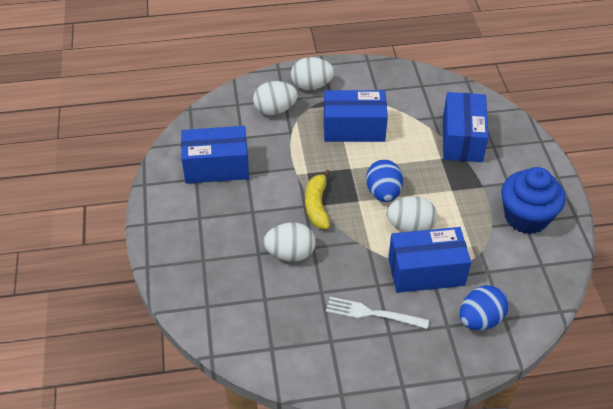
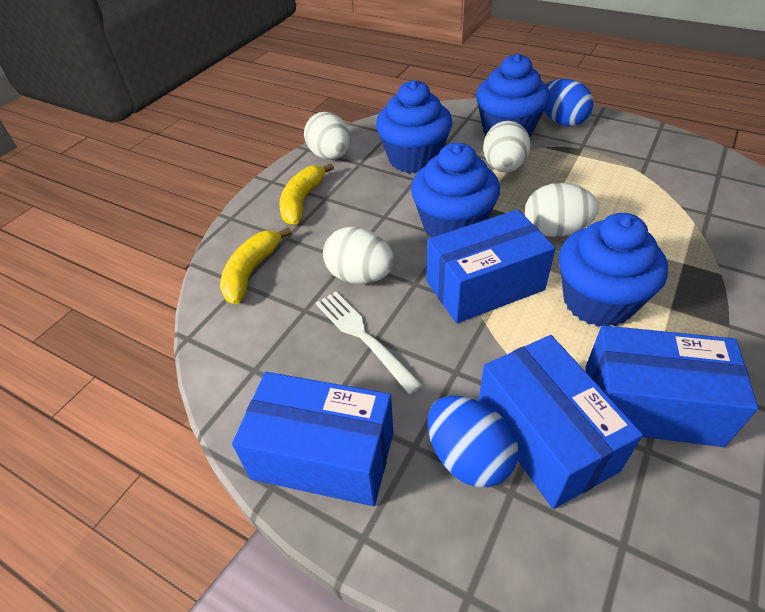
blue cupcake: [501,167,565,234] = 1 -> [376,80,452,173] [411,143,500,238] [476,53,550,137] [558,213,668,327] = 4
yellow banana: [305,169,331,229] = 1 -> [220,227,292,305] [279,163,334,225] = 2

